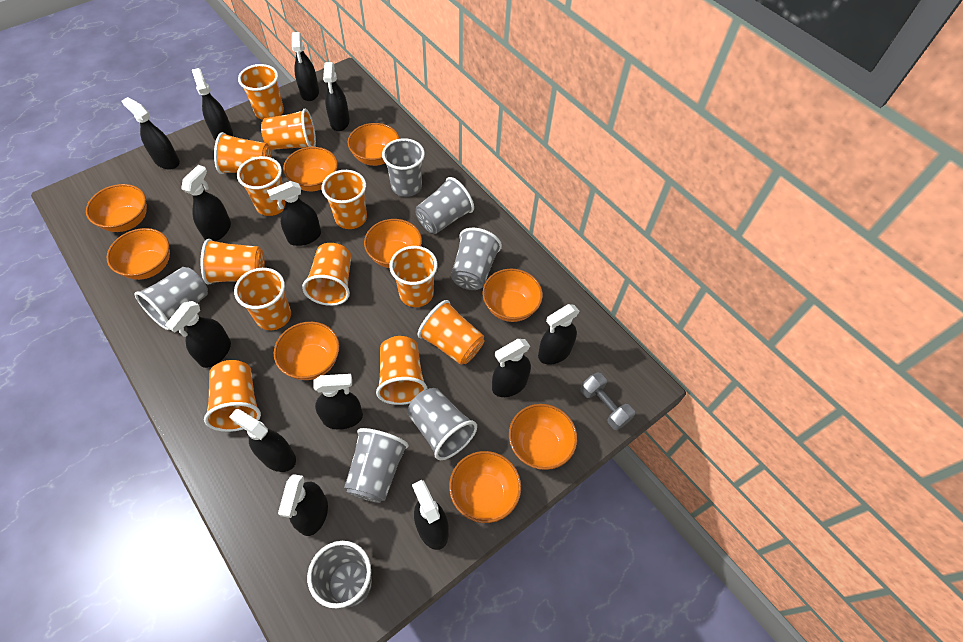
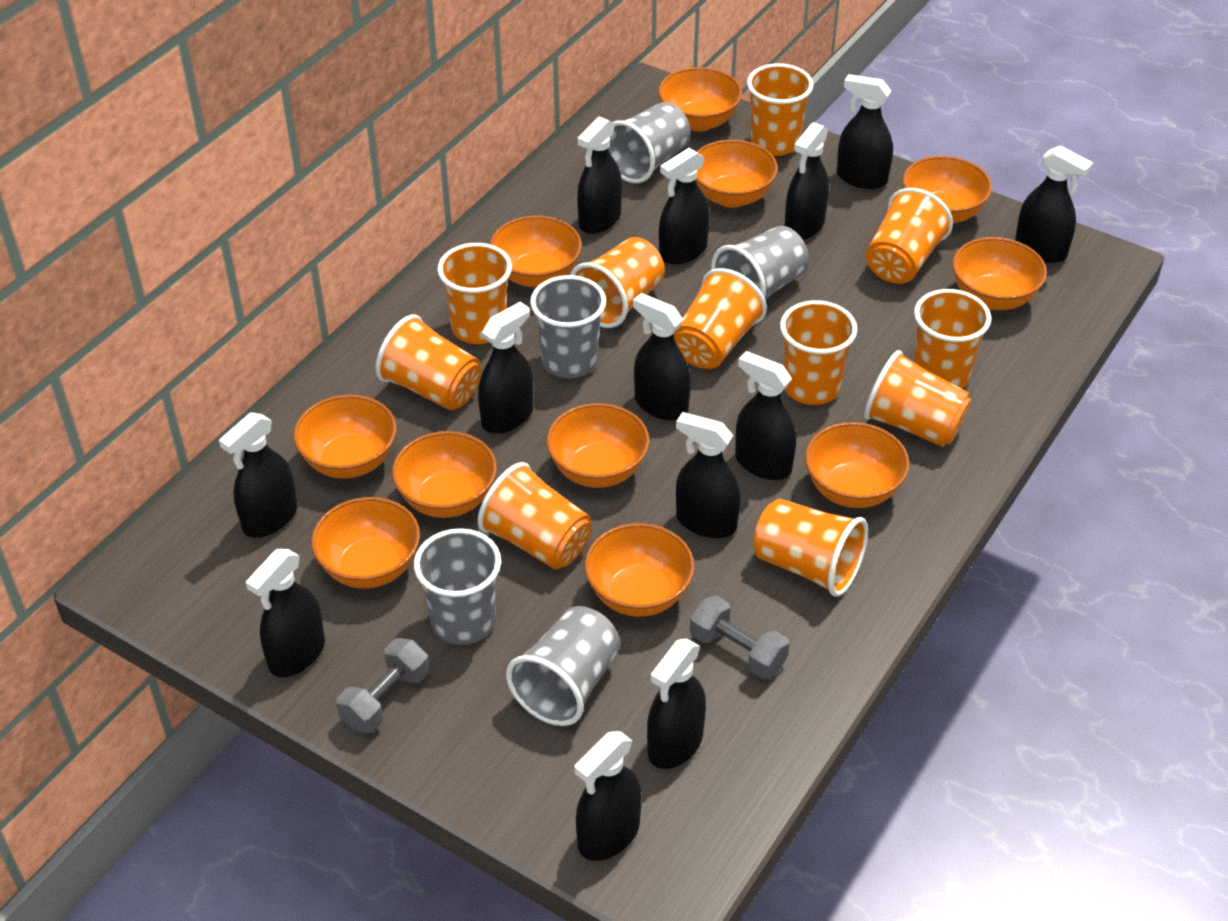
grey cup: [135,267,208,330] [307,541,372,609] [344,428,409,503] [382,138,425,197] [407,388,477,460] [416,177,474,234] [451,228,502,290] = 7 -> [414,528,501,645] [506,606,621,726] [530,275,606,379] [608,102,691,183] [711,226,809,300] = 5
grey dumbbell: [580,372,635,430] = 1 -> [336,638,429,733] [690,596,790,679] = 2
orange bowl: [86,184,147,232] [107,228,170,280] [274,322,339,380] [283,147,338,191] [348,123,400,166] [364,219,422,268] [449,451,521,523] [482,269,543,322] [509,404,577,470] = 9 -> [293,395,396,479] [311,497,420,588] [392,431,497,518] [490,215,582,288] [546,403,649,488] [584,523,694,617] [658,67,742,132] [695,140,778,208] [805,422,909,508] [902,156,992,223] [952,237,1047,310] = 11
orange cup: [201,239,265,285] [204,360,261,432] [214,132,272,174] [234,268,291,330] [237,156,285,216] [238,64,284,120] [261,109,316,150] [302,243,351,306] [322,170,367,229] [376,336,427,405] [389,246,438,307] [418,300,484,365] = 12 -> [376,315,481,411] [437,243,512,344] [477,462,592,569] [570,237,665,328] [674,268,767,369] [747,63,813,156] [753,499,868,597] [780,300,857,405] [864,350,972,447] [865,188,953,284] [914,289,991,389] = 11

